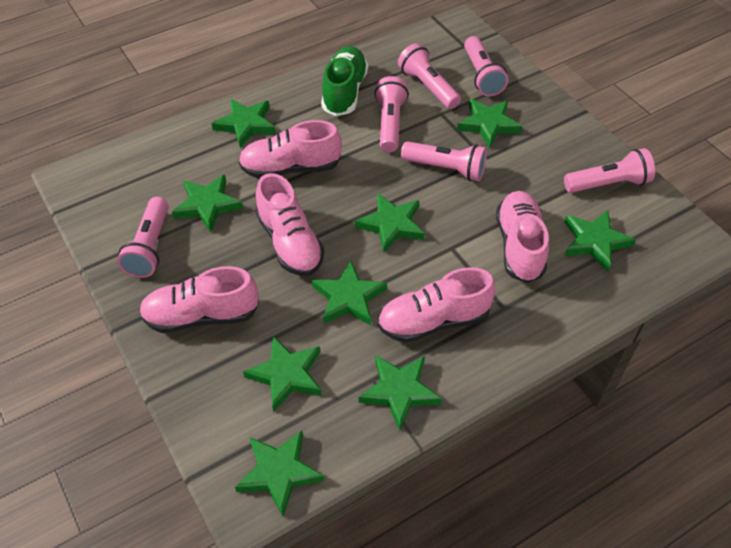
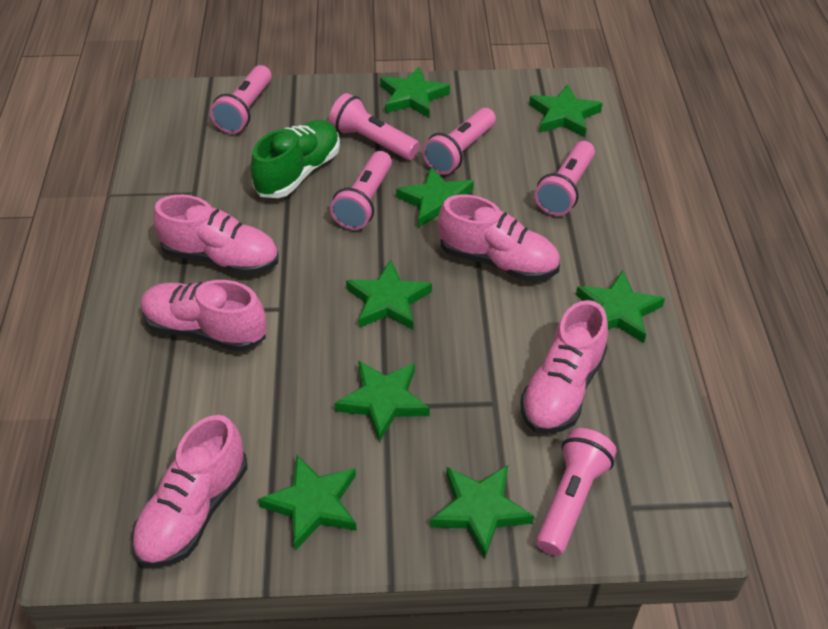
green star: [172,175,243,233] [211,99,276,148] [235,431,324,517] [243,336,322,412] [312,261,387,325] [355,193,425,253] [358,355,442,430] [457,99,522,148] [564,210,636,271] = 9 -> [258,455,357,551] [334,360,430,442] [346,260,432,329] [380,67,450,118] [396,167,474,227] [430,465,534,559] [529,84,603,137] [576,270,665,343] = 8

